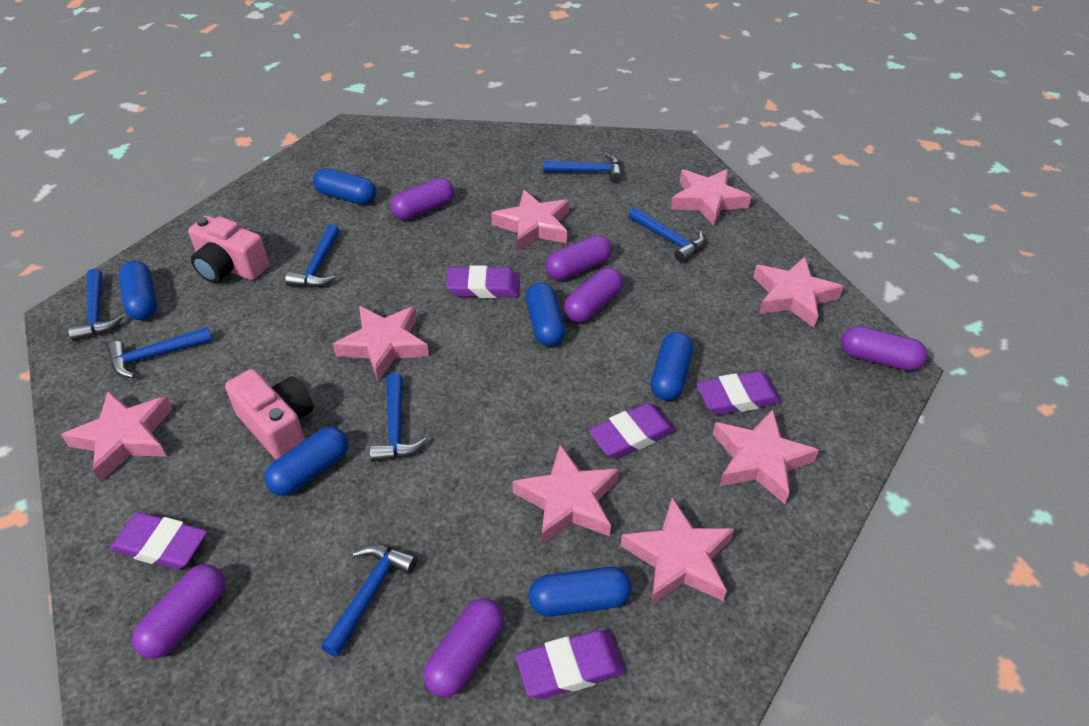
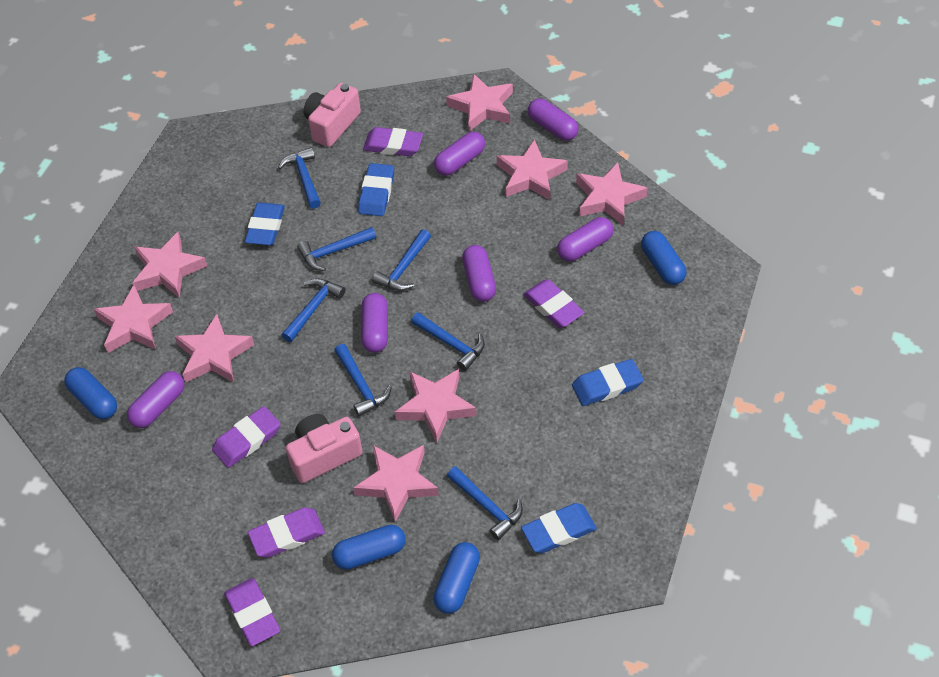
blue capsule: [119,261,157,320] [264,427,348,496] [313,168,376,205] [526,282,565,346] [529,567,632,617] [651,332,693,401] = 6 -> [64,367,117,419] [332,525,406,570] [433,542,480,614] [641,231,686,285] = 4
blue eraser: none = 0 -> [245,202,285,246] [358,163,394,216] [521,503,597,553] [572,359,643,406] = 4

